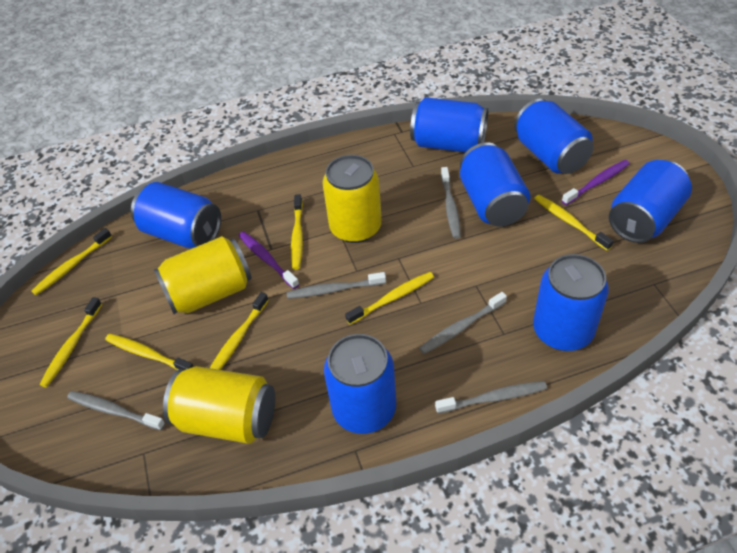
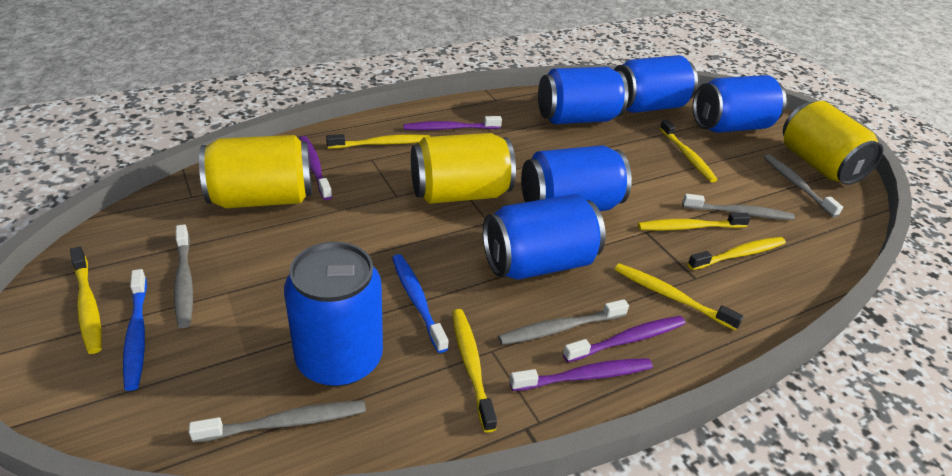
blue can: [131,182,221,249] [324,334,396,434] [410,97,488,152] [460,142,530,227] [514,98,594,174] [533,254,609,351] [609,160,692,243] = 7 -> [284,242,383,387] [483,194,606,280] [521,145,632,211] [538,67,628,124] [614,55,698,113] [693,75,787,133] = 6
blue toothbrush: none = 0 -> [123,269,147,391] [392,254,449,353] = 2
purple toothbrush: [238,231,299,289] [562,160,630,205] = 2 -> [299,136,332,200] [403,116,502,130] [510,358,653,391] [563,316,685,362] = 4

